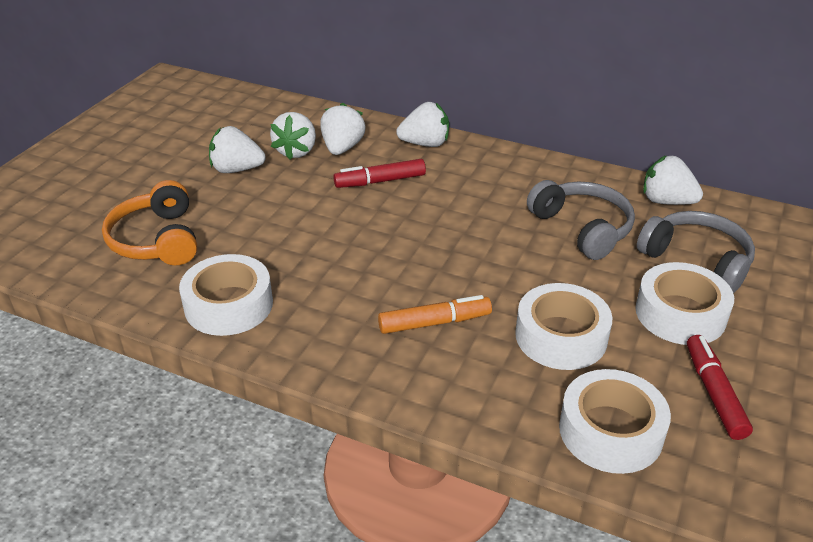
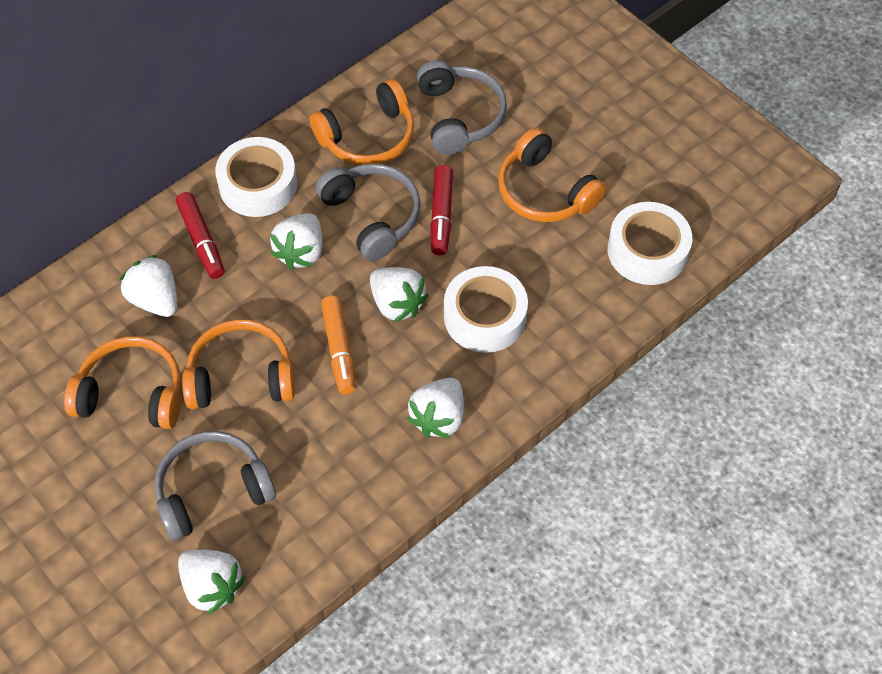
grey headphones: [527,180,635,260] [637,211,755,293] = 2 -> [155,431,276,541] [315,164,421,261] [417,60,507,155] = 3
orange headphones: [102,180,197,265] = 1 -> [64,336,181,429] [182,319,295,409] [309,79,414,165] [498,128,606,222] = 4
white tape: [179,254,273,336] [515,283,613,370] [559,369,671,474] [635,262,734,345] = 4 -> [215,137,297,217] [444,266,528,353] [608,202,692,285] = 3

